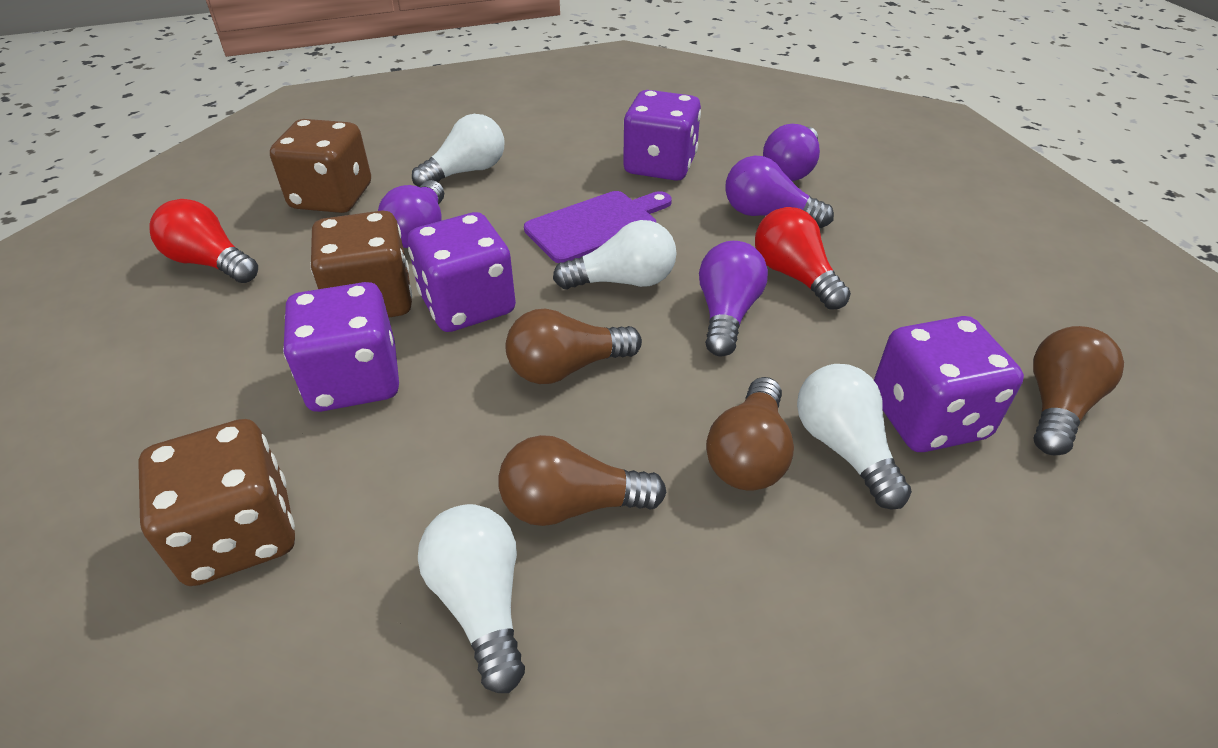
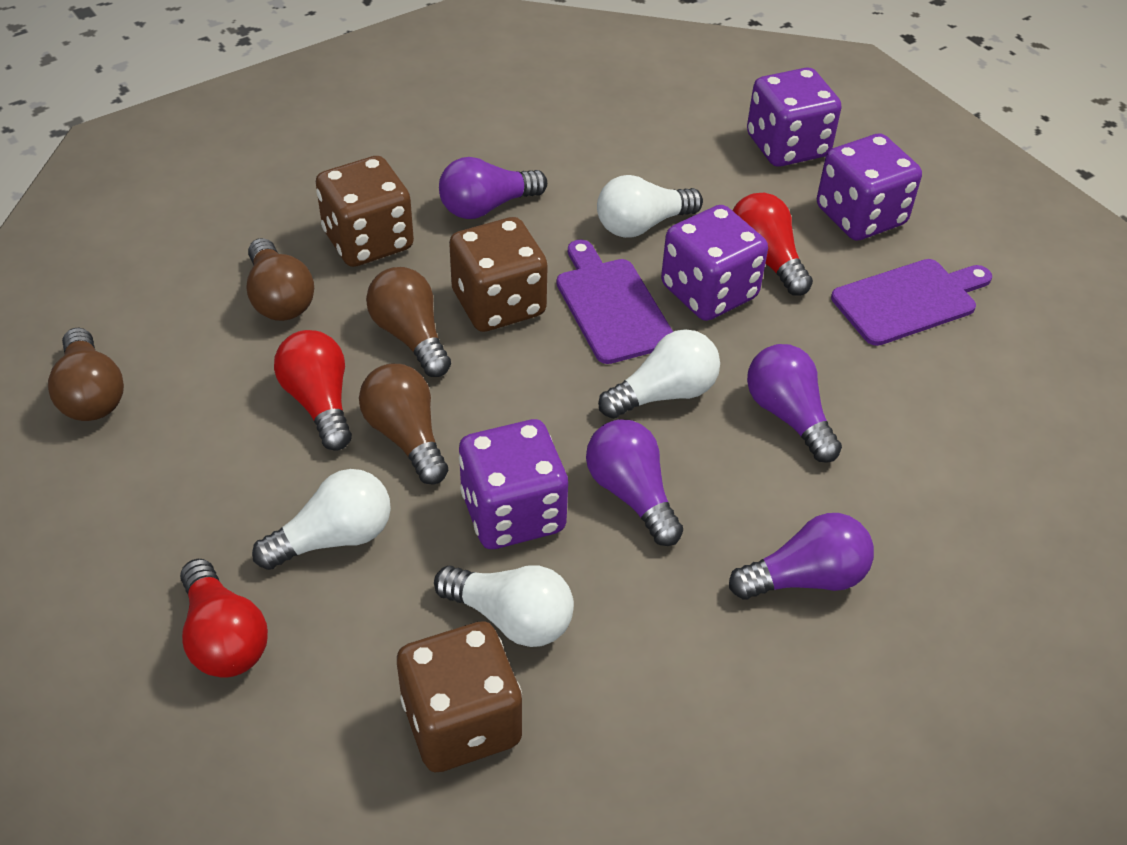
purple cutting board: [524,191,672,263] = 1 -> [556,240,673,364] [831,259,992,346] = 2
red light bulb: [149,199,258,283] [755,207,851,310] = 2 -> [180,559,268,678] [274,330,352,451] [733,193,813,296] = 3

